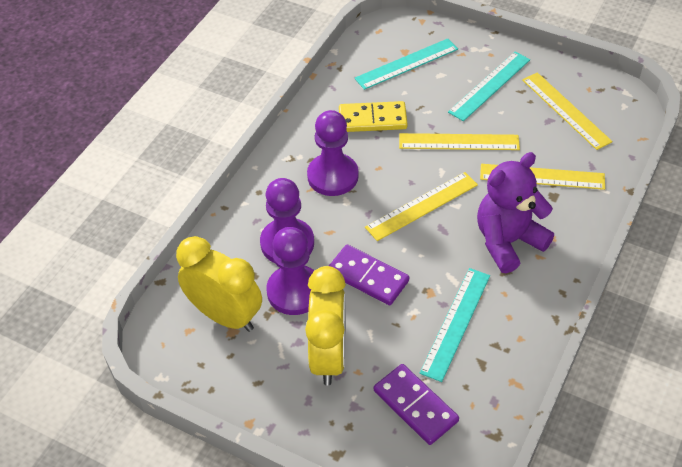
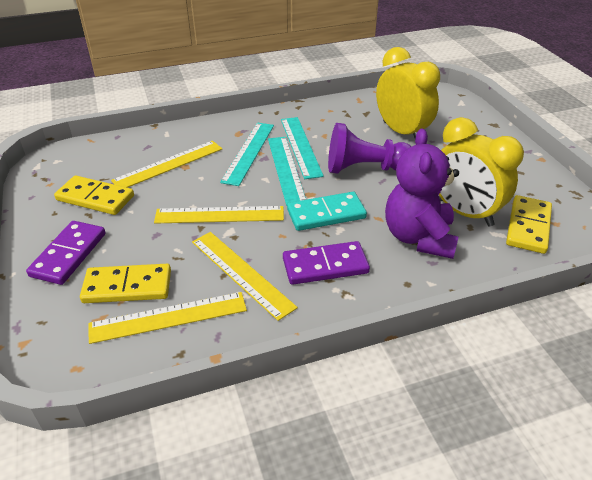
purple pawn: [260,178,314,263] [266,227,315,315] [307,110,359,196] = 3 -> [328,123,411,174] = 1
turquoise domino: none = 0 -> [287,192,367,231] = 1
yellow domino: [339,101,407,132] = 1 -> [54,175,134,215] [80,264,171,303] [506,195,552,254] = 3

